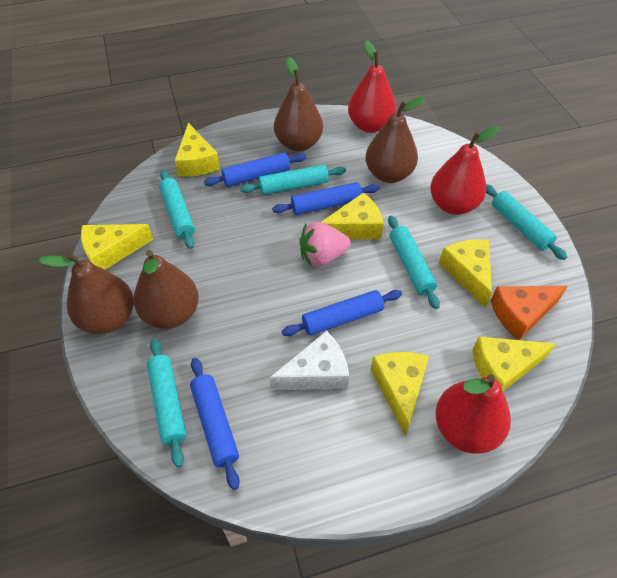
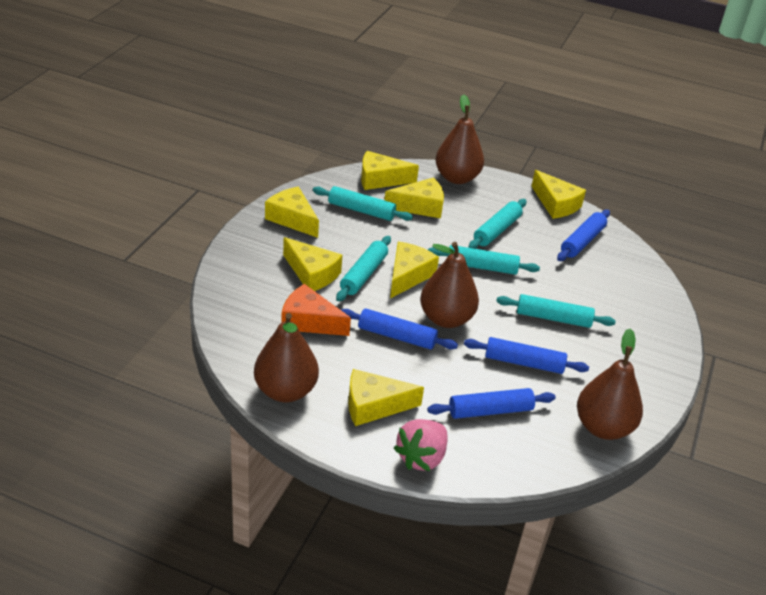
red pear: [348,40,396,133] [430,126,500,215] [435,374,511,454] = 3 -> none = 0
white cheese: [270,331,349,390] = 1 -> none = 0
yellow cheese: [81,224,153,270] [175,123,220,177] [321,192,384,239] [370,352,429,437] [439,239,492,308] [472,336,556,392] = 6 -> [265,187,319,238] [283,237,342,291] [348,369,424,426] [361,151,419,190] [385,177,444,218] [390,242,439,299] [531,170,586,219] = 7

